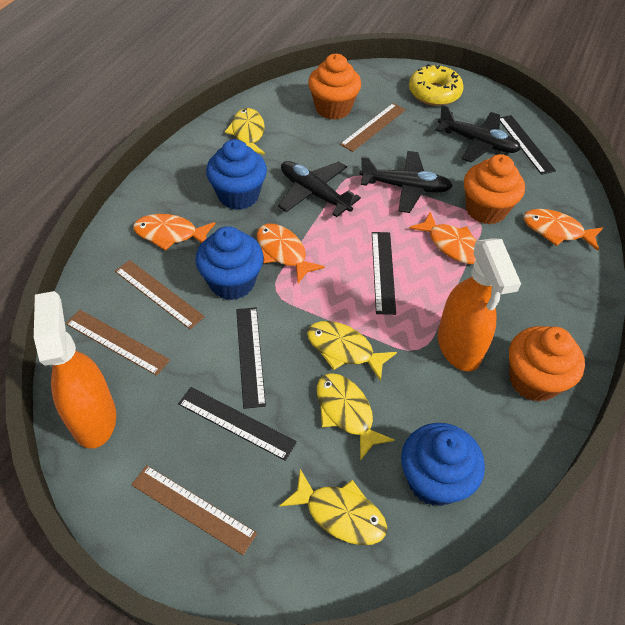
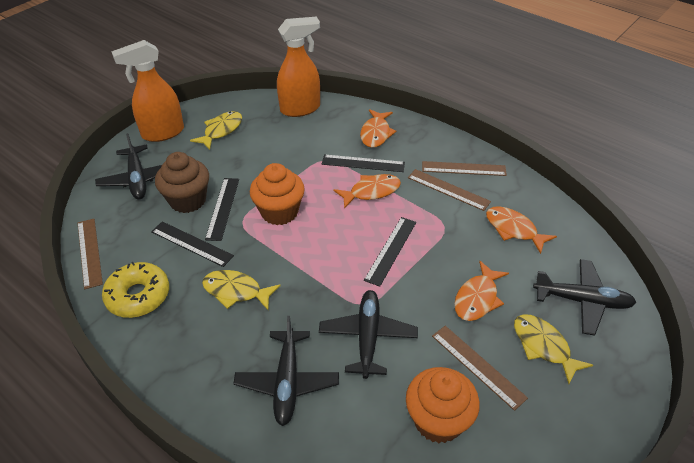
black plane: [278,161,361,217] [359,151,453,213] [436,104,521,163] = 3 -> [95,133,162,200] [233,316,339,426] [319,290,418,379] [533,259,637,336] = 4
blue cupcake: [195,226,264,300] [206,139,267,210] [401,423,485,506] = 3 -> none = 0
brown cupcake: none = 0 -> [155,152,209,213] = 1
orange cupcake: [308,54,361,120] [464,154,525,224] [509,326,585,402] = 3 -> [250,163,305,225] [406,367,480,443] = 2
yellow fish: [225,108,265,155] [280,469,387,545] [307,321,397,382] [317,373,394,461] = 4 -> [190,111,242,150] [202,270,281,310] [514,314,593,384] = 3

